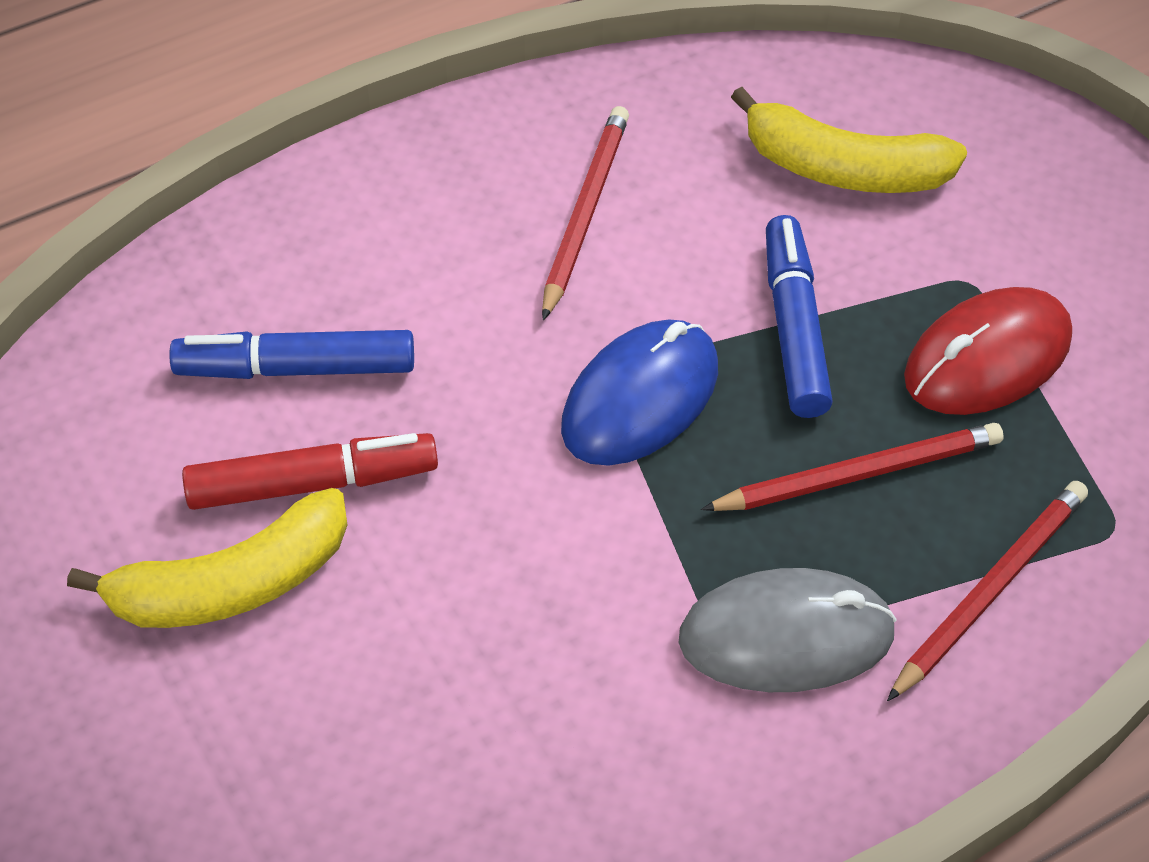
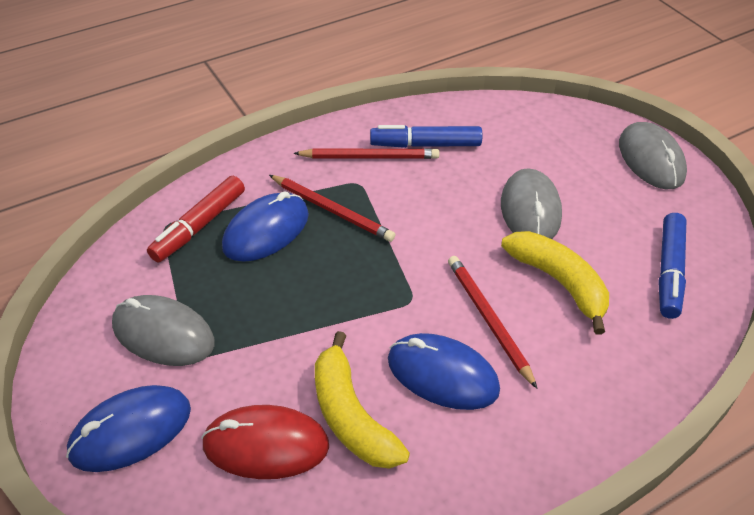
blue mouse: [561,319,718,466] = 1 -> [66,385,191,472] [222,191,309,262] [388,333,500,410] = 3
grey mouse: [678,568,897,692] = 1 -> [112,295,214,366] [501,168,562,239] [619,122,687,189] = 3

